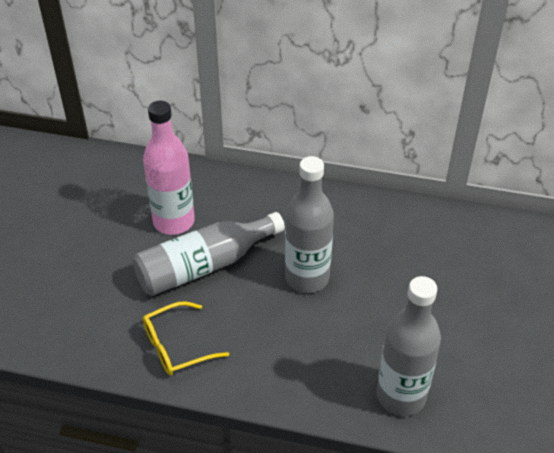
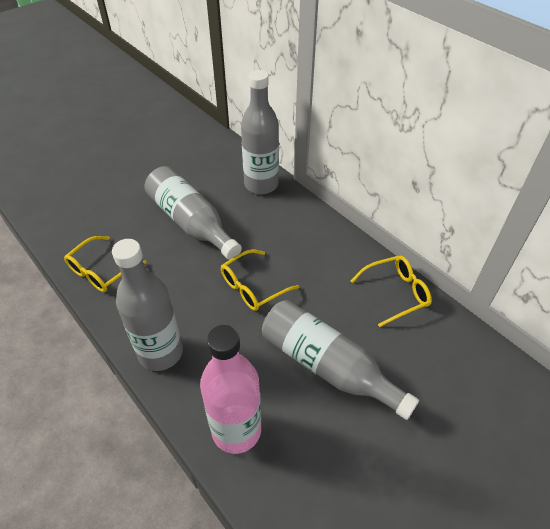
grey bottle: [133,212,285,296] [285,156,334,293] [377,276,441,416] = 3 -> [112,239,183,371] [145,166,242,260] [241,70,279,194] [262,300,419,420] = 4
yellow glasses: [143,301,229,376] = 1 -> [64,236,147,292] [221,249,299,311] [351,256,432,327] = 3

